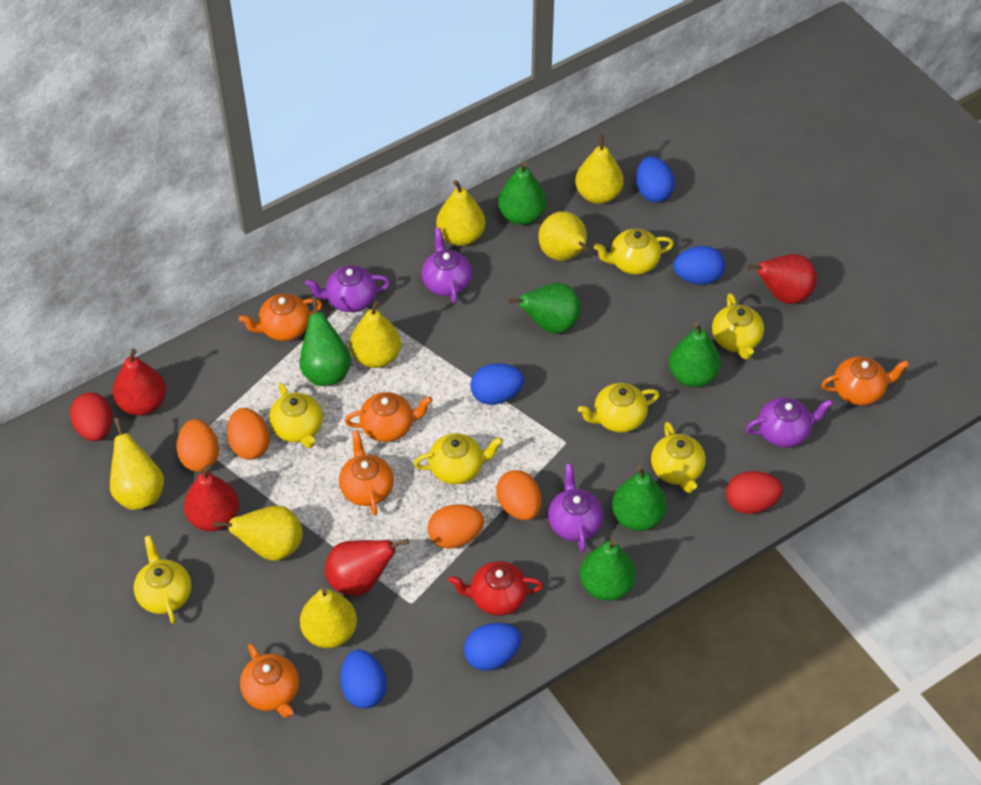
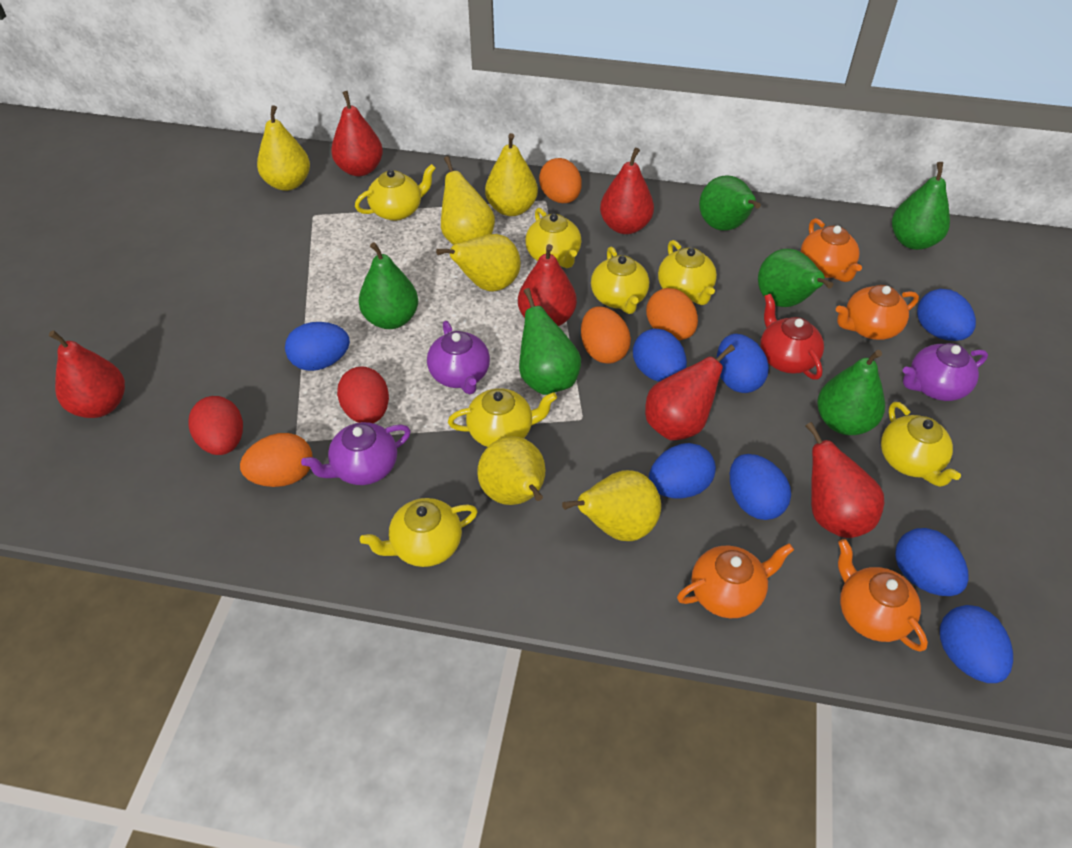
blue egg: [340,650,387,709] [464,623,522,671] [470,363,524,405] [636,156,675,203] [673,246,725,285] = 5 -> [285,322,350,371] [633,329,687,382] [649,443,716,499] [717,334,769,393] [730,454,791,520] [895,528,969,596] [917,289,976,341] [940,605,1013,683] = 8
orange teapot: [239,293,322,341] [240,643,299,718] [339,430,394,515] [345,392,433,442] [821,356,909,406] = 5 -> [677,543,794,618] [801,218,862,282] [836,285,919,340] [838,539,928,652] = 4
purple teapot: [305,265,390,312] [421,228,472,304] [548,464,604,552] [746,397,833,448] = 4 -> [301,422,411,485] [427,321,490,394] [903,343,988,401] = 3
red pear: [113,349,166,416] [184,465,239,531] [325,538,409,596] [746,254,817,304] = 4 -> [49,330,125,418] [331,91,383,176] [518,244,577,326] [600,148,654,234] [645,345,735,440] [806,422,884,538] = 6
yellow pear: [110,418,164,510] [214,505,303,561] [300,587,357,648] [350,301,401,368] [436,180,485,246] [538,211,589,261] [575,135,624,204] = 7 -> [257,105,310,191] [436,234,521,291] [441,156,495,245] [477,436,545,505] [485,133,538,216] [562,470,661,541] = 6

